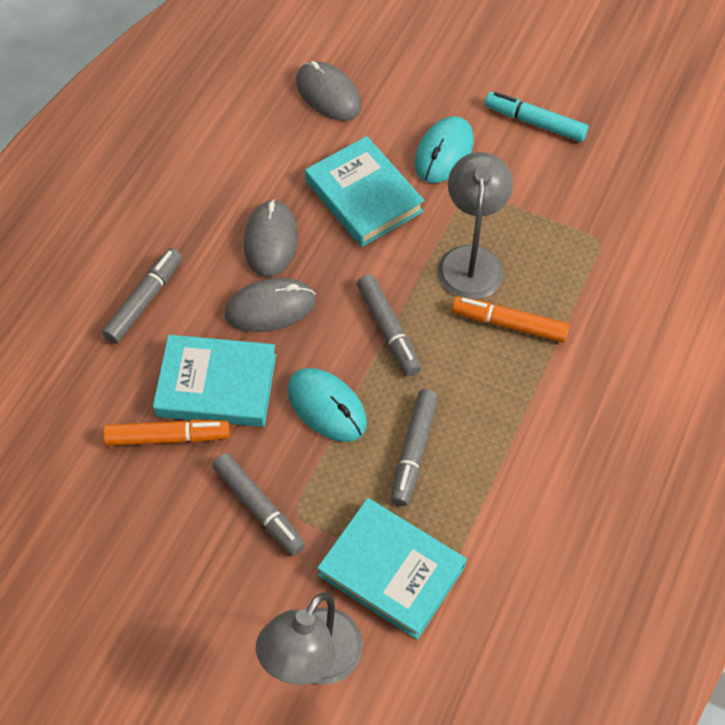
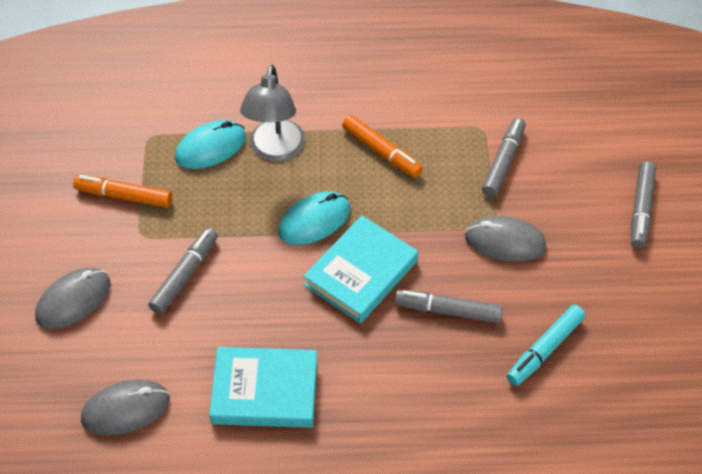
grey lamp: [256,592,363,685] [438,152,513,300] = 2 -> [240,65,305,162] = 1
turquoise book: [153,335,276,427] [305,136,424,247] [317,498,467,639] = 3 -> [209,347,317,428] [304,215,418,323] = 2

